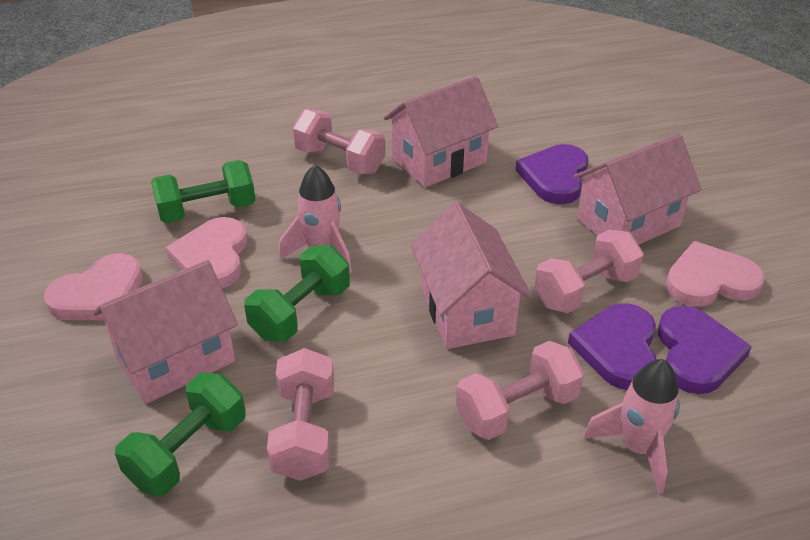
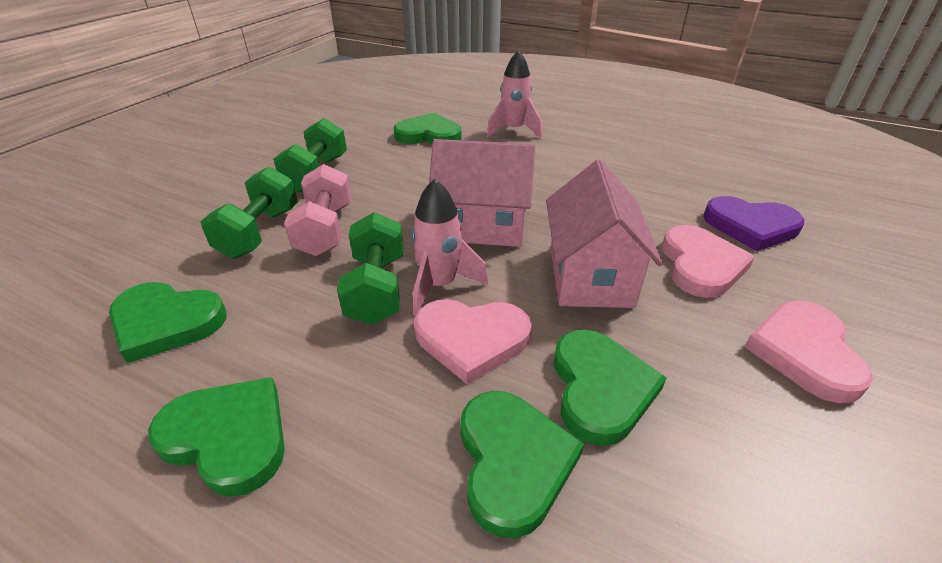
green heart: none = 0 -> [109,282,227,364] [148,377,285,497] [394,113,461,144] [460,391,584,539] [553,329,666,446] = 5
pink dumbbell: [267,348,334,481] [292,109,385,174] [456,341,584,440] [534,230,644,313] = 4 -> [284,164,351,257] = 1
pink house: [93,260,238,404] [384,76,498,188] [411,202,532,349] [574,134,702,245] = 4 -> [429,139,535,247] [546,160,663,308] = 2
purple heart: [516,144,588,204] [568,303,657,390] [658,306,752,394] = 3 -> [703,196,804,251] = 1

